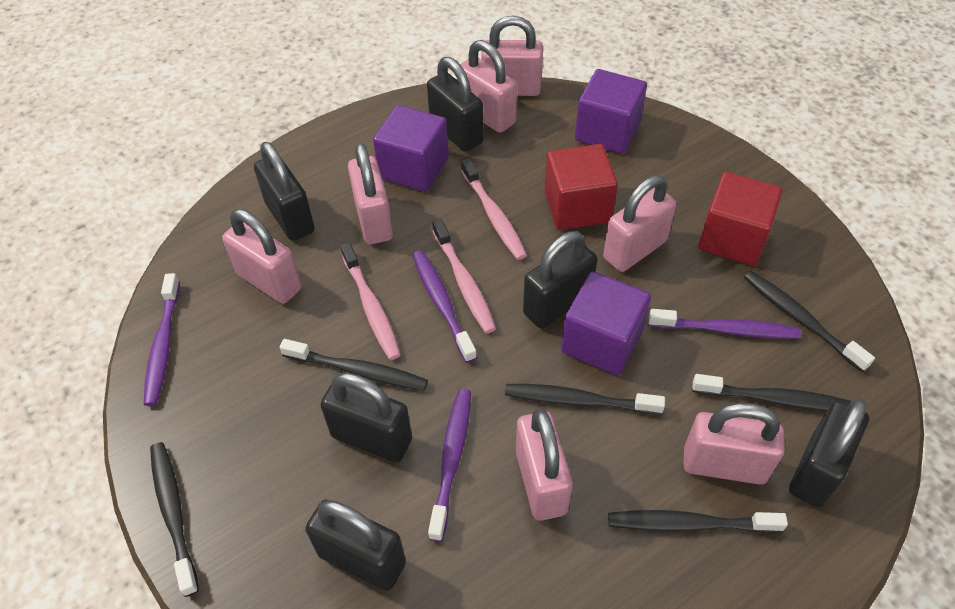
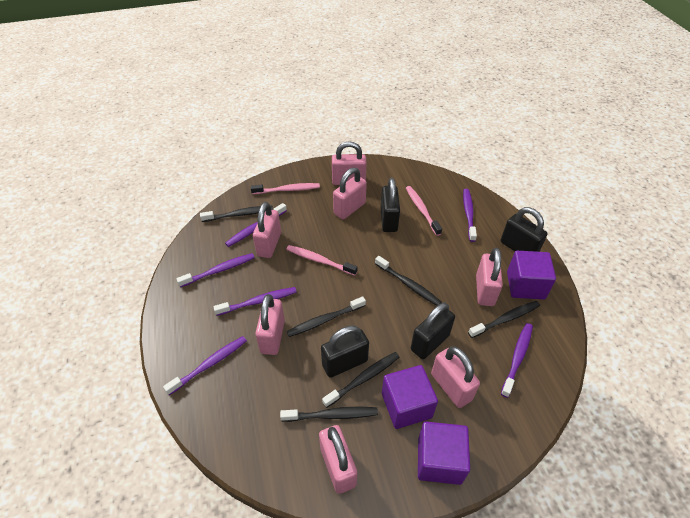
black padlock: [254,142,315,241] [305,499,406,590] [320,373,412,462] [427,57,484,152] [523,231,597,329] [789,398,869,508] = 6 -> [321,326,369,378] [381,178,400,232] [411,303,455,359] [501,207,548,252] = 4
purple toothbrush: [144,273,180,406] [412,250,477,363] [428,389,471,541] [649,309,801,339] = 4 -> [163,336,247,395] [176,253,255,287] [214,287,297,316] [225,203,287,247] [463,189,477,242] [501,323,533,398] = 6
red cube: [545,144,618,230] [698,172,783,266] = 2 -> none = 0

